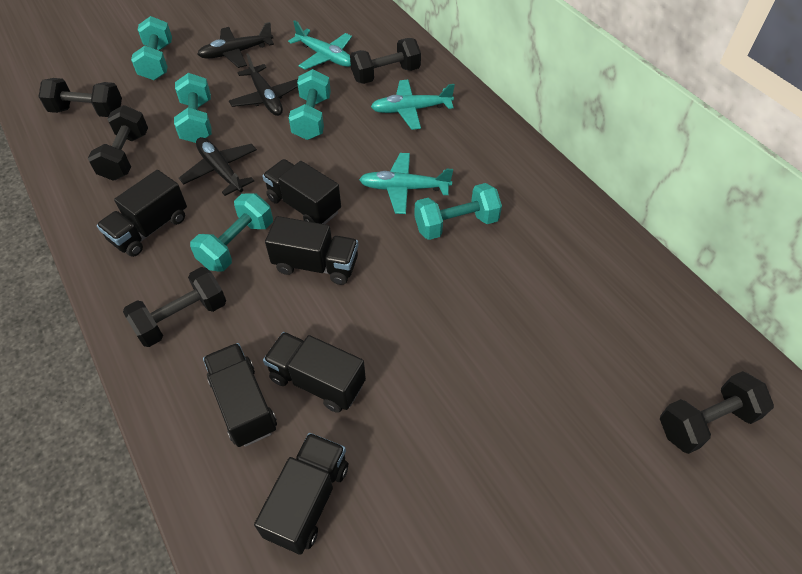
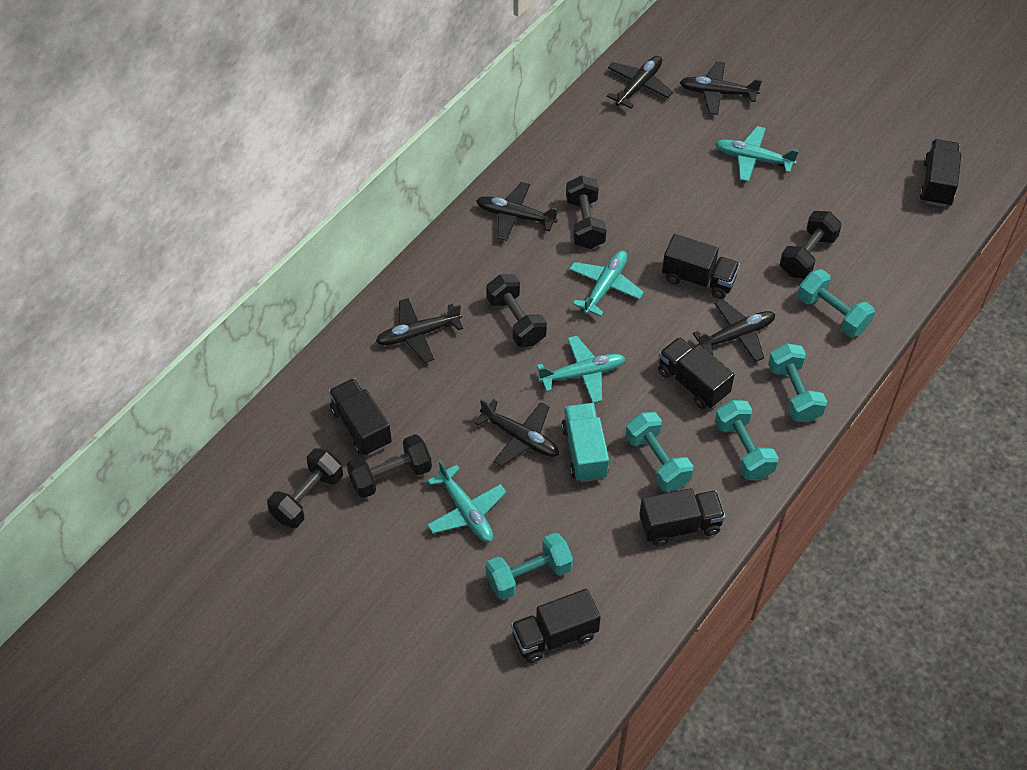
black plane: [179,137,257,196] [197,22,274,68] [229,54,298,116] = 3 -> [376,298,463,363] [474,399,559,467] [476,182,559,241] [607,56,673,109] [680,61,762,115] [693,299,775,362] = 6
turquoise plane: [288,20,352,70] [359,153,453,214] [371,80,455,130] = 3 -> [427,460,506,542] [537,336,625,403] [569,251,644,316] [715,126,799,182] = 4
turquoise truck: none = 0 -> [561,403,609,482] = 1

